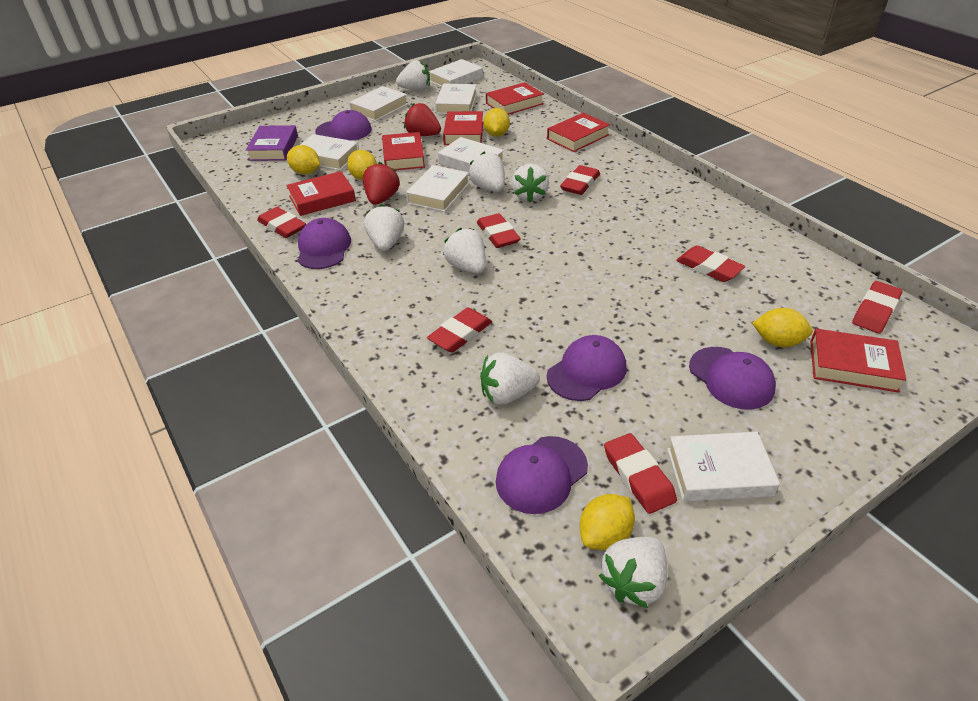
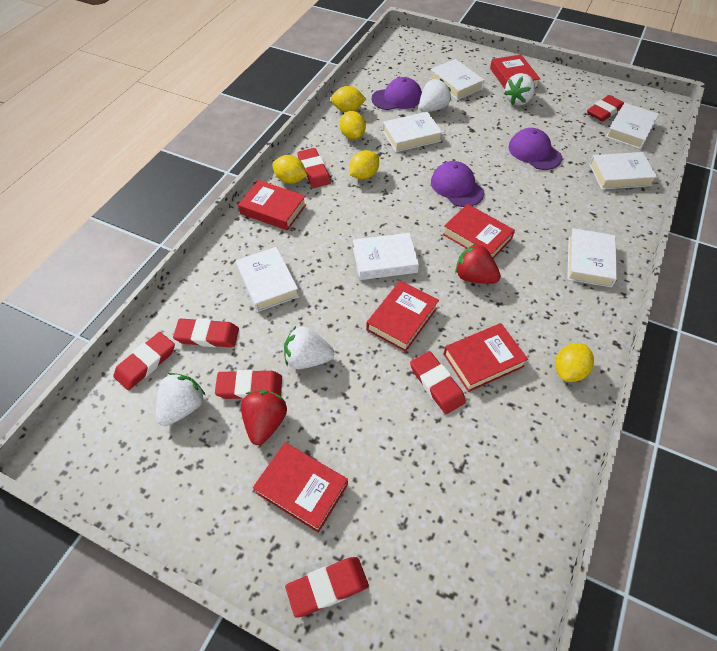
purple book: [246,125,298,161] = 1 -> none = 0
purple cap: [298,218,351,269] [315,110,372,141] [496,436,588,514] [547,335,627,401] [689,347,776,410] = 5 -> [372,77,422,110] [431,161,484,207] [508,128,562,170] = 3
white strawberry: [364,204,404,251] [396,60,430,91] [443,228,486,274] [469,152,505,192] [480,353,540,405] [512,164,549,202] [599,537,667,608] = 7 -> [156,373,206,426] [284,326,334,369] [419,79,451,112] [504,73,535,105] = 4

